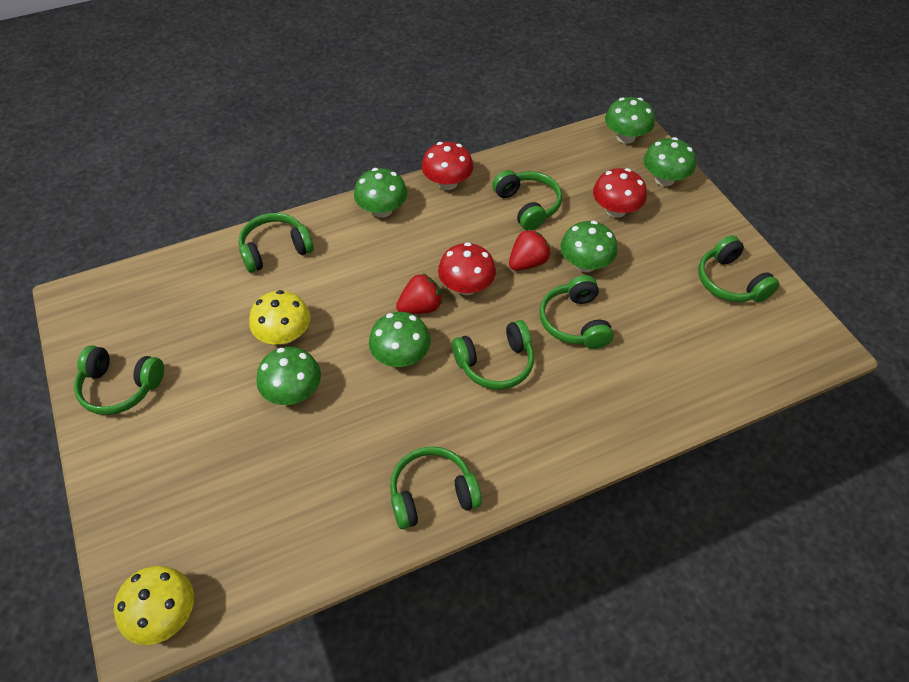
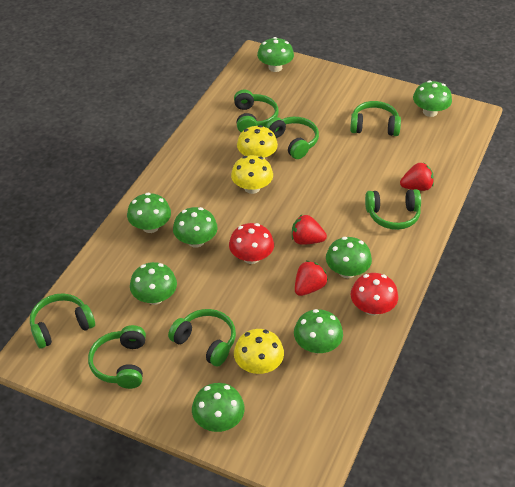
green mushroom: [256,347,321,405] [354,168,407,218] [369,312,431,367] [560,221,617,272] [605,97,655,144] [643,137,696,186] = 6 -> [127,193,171,233] [130,262,177,305] [173,207,218,248] [192,383,245,432] [257,37,294,72] [294,309,343,354] [326,237,372,278] [413,80,452,117] = 8
red mushroom: [422,142,474,190] [438,242,496,295] [593,168,647,218] = 3 -> [229,223,274,264] [351,273,398,315] = 2
red strawberry: [396,273,443,314] [509,229,551,270] = 2 -> [292,215,327,245] [295,261,328,296] [400,162,434,191] = 3
yellow mushroom: [114,566,194,645] [249,290,310,345] = 2 -> [231,155,273,194] [234,329,284,374] [237,125,278,159] = 3

